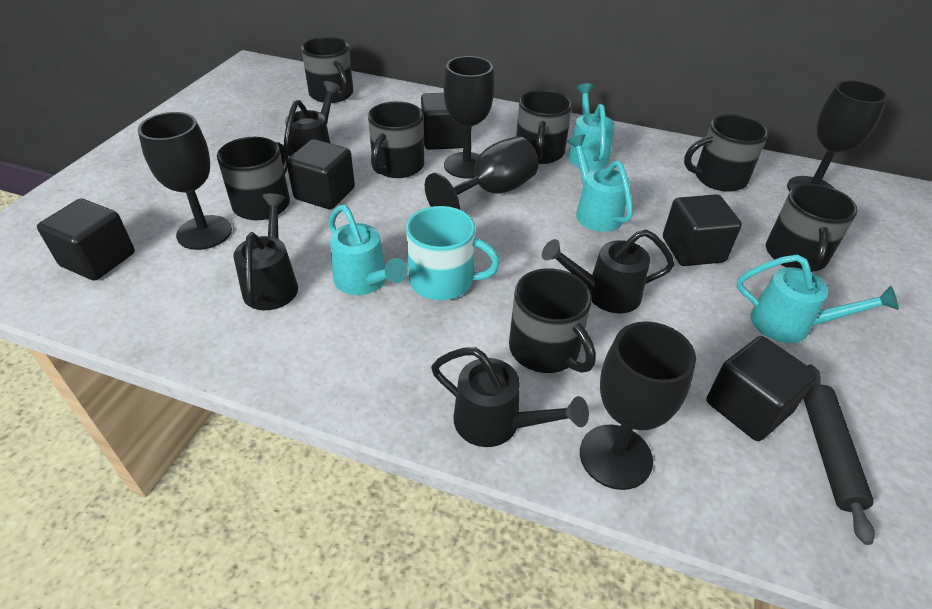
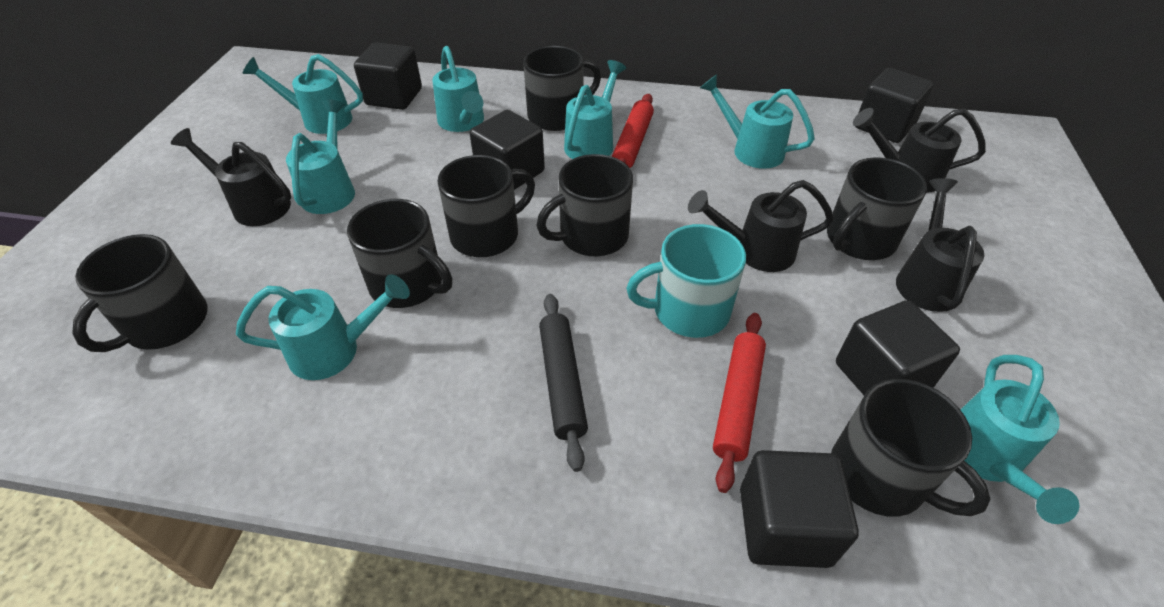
black goblet: [138,112,232,250] [425,136,539,210] [444,56,494,179] [580,321,696,490] [787,80,888,191] = 5 -> none = 0
red rolling pin: none = 0 -> [612,94,654,168] [713,313,766,493] = 2
turquoise watering can: [329,205,408,295] [567,134,633,232] [568,83,615,170] [737,254,899,343] = 4 -> [236,274,410,380] [243,54,363,134] [286,99,355,214] [432,46,484,132] [564,60,626,159] [700,74,815,169] [961,355,1079,524] = 7

